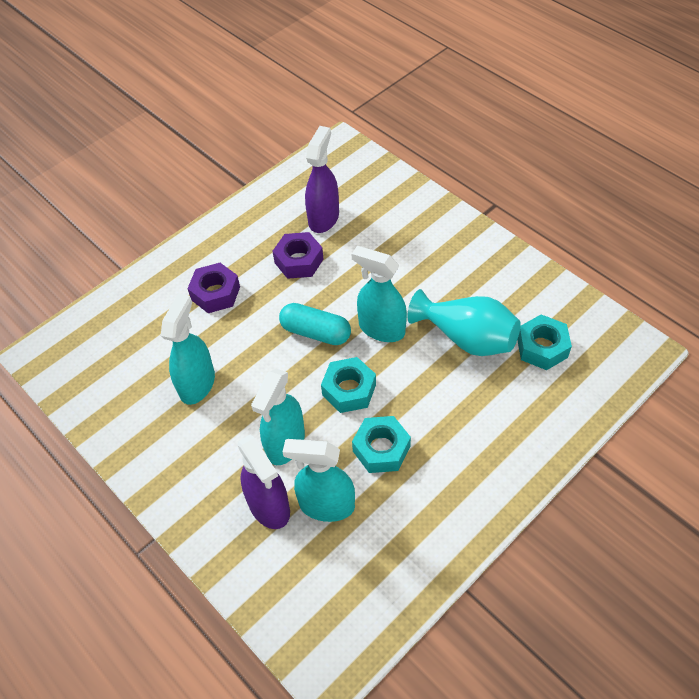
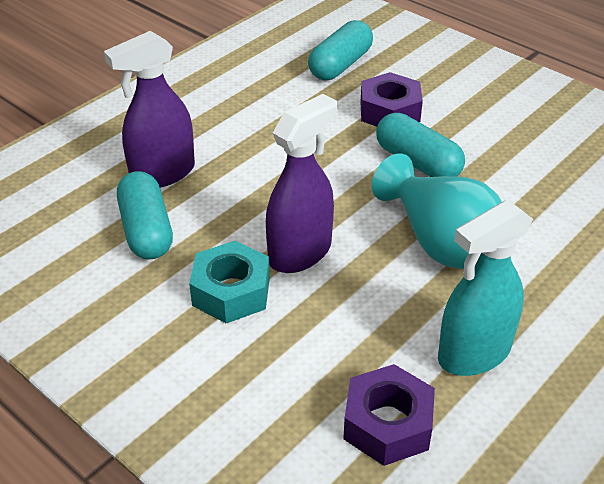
turquoise capsule: [279,303,351,345] = 1 -> [117,171,173,260] [308,20,373,80] [376,113,465,177] = 3
turquoise nut: [321,357,376,413] [352,416,411,473] [517,314,572,370] = 3 -> [189,241,270,323] = 1
turquoise spray bottle: [161,294,215,405] [251,369,305,465] [283,439,355,522] [351,246,407,342] = 4 -> [438,200,533,376] = 1

